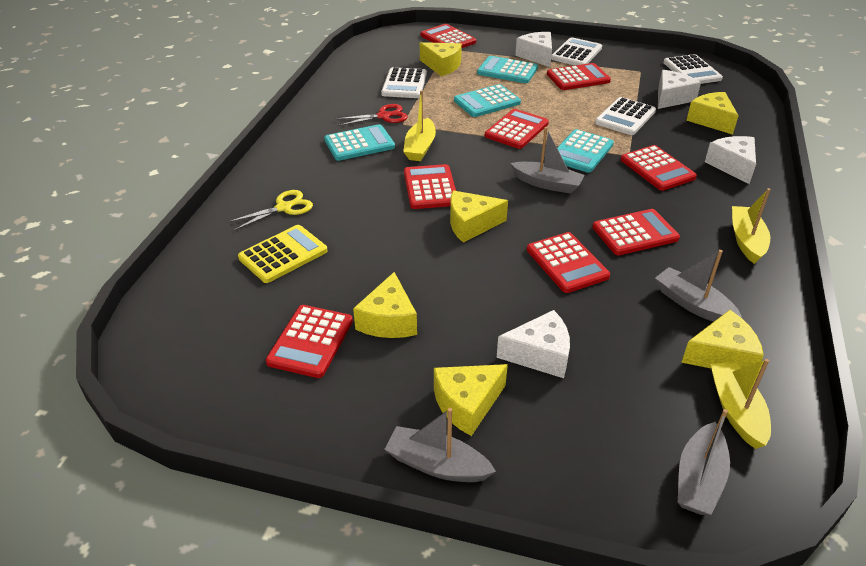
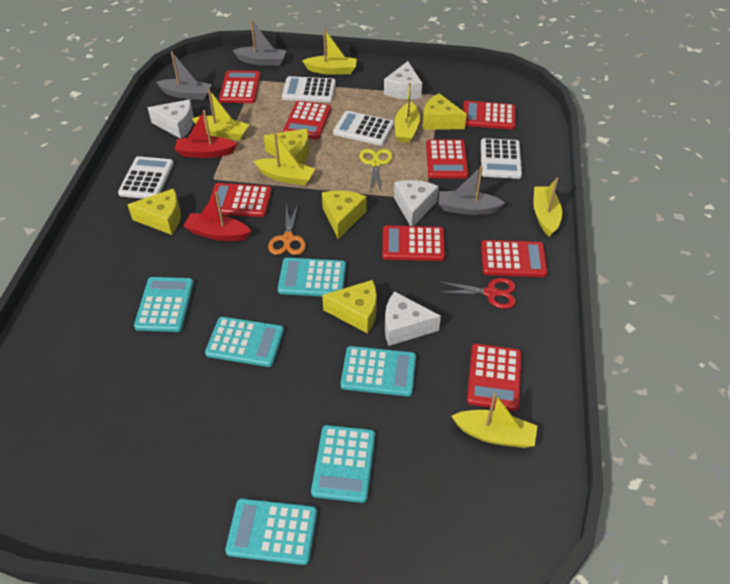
grey boat: [384,408,496,482] [511,127,585,194] [655,250,742,322] [678,409,730,515] = 4 -> [156,52,212,100] [233,19,287,66] [438,166,505,215] = 3
orange scissors: none = 0 -> [268,204,306,255] = 1
red boat: none = 0 -> [175,110,237,158] [183,192,251,241] = 2
turquoise calculator: [324,124,395,161] [454,84,521,117] [477,56,538,83] [557,129,614,173] = 4 -> [134,277,194,332] [205,317,284,367] [225,498,317,565] [278,258,346,296] [311,425,375,503] [341,346,416,396] = 6
yellow boat: [403,90,436,161] [710,359,771,449] [732,188,771,264] = 3 -> [191,89,249,140] [254,133,315,185] [302,28,357,75] [395,83,420,143] [451,393,537,448] [533,178,562,237] = 6
yellow calculator: [238,225,327,283] = 1 -> none = 0
yellow cheese: [353,272,417,338] [420,42,462,76] [434,364,508,436] [450,190,508,243] [681,310,764,368] [686,92,739,134] = 6 -> [127,188,181,235] [264,128,309,164] [322,191,366,239] [322,280,377,334] [422,93,467,130] = 5

